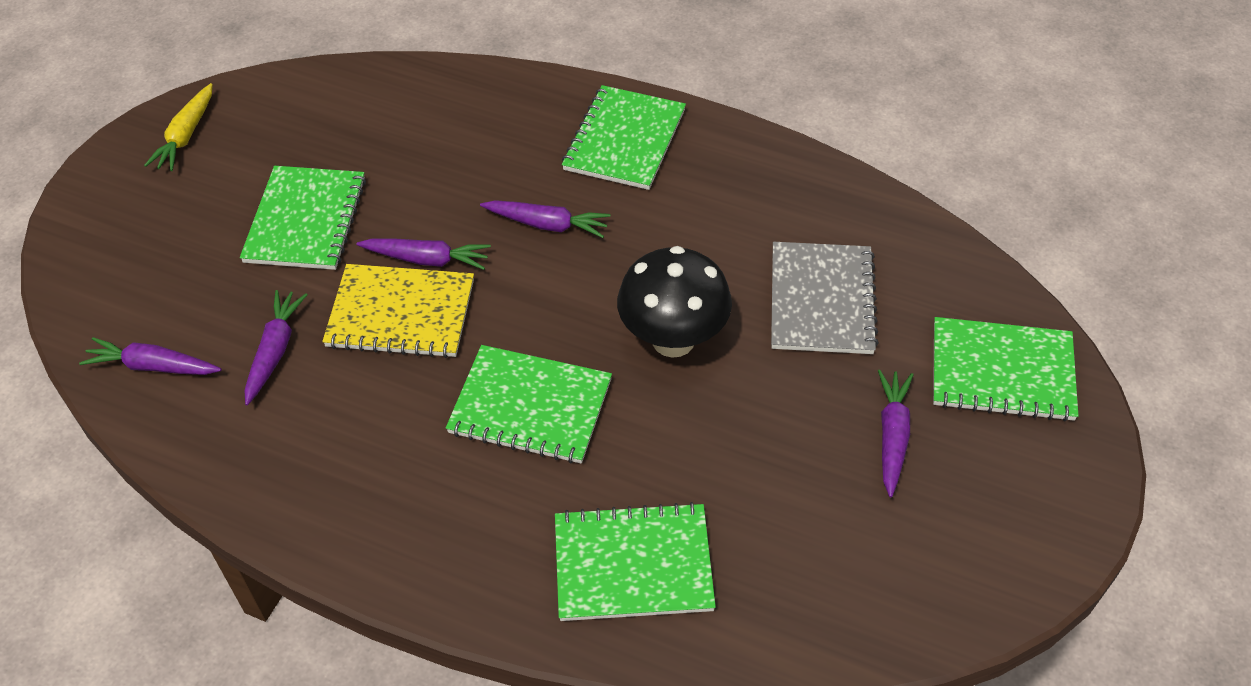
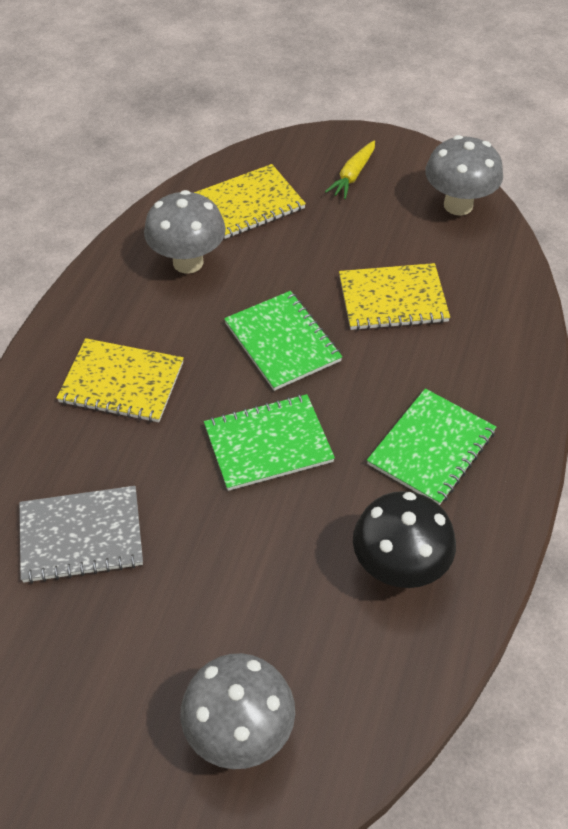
green notebook: [240,166,366,270] [446,345,612,464] [555,502,716,621] [562,85,686,190] [933,317,1078,422] = 5 -> [204,394,335,491] [224,291,342,391] [367,389,496,505] = 3
grey mushroom: none = 0 -> [144,190,226,274] [181,653,295,769] [426,135,503,215] = 3
purple carrot: [79,337,221,375] [245,290,308,406] [357,238,491,270] [480,200,611,238] [878,370,914,497] = 5 -> none = 0
yellow notebook: [322,264,474,358] = 1 -> [57,338,184,422] [194,164,306,239] [339,263,450,330] = 3

